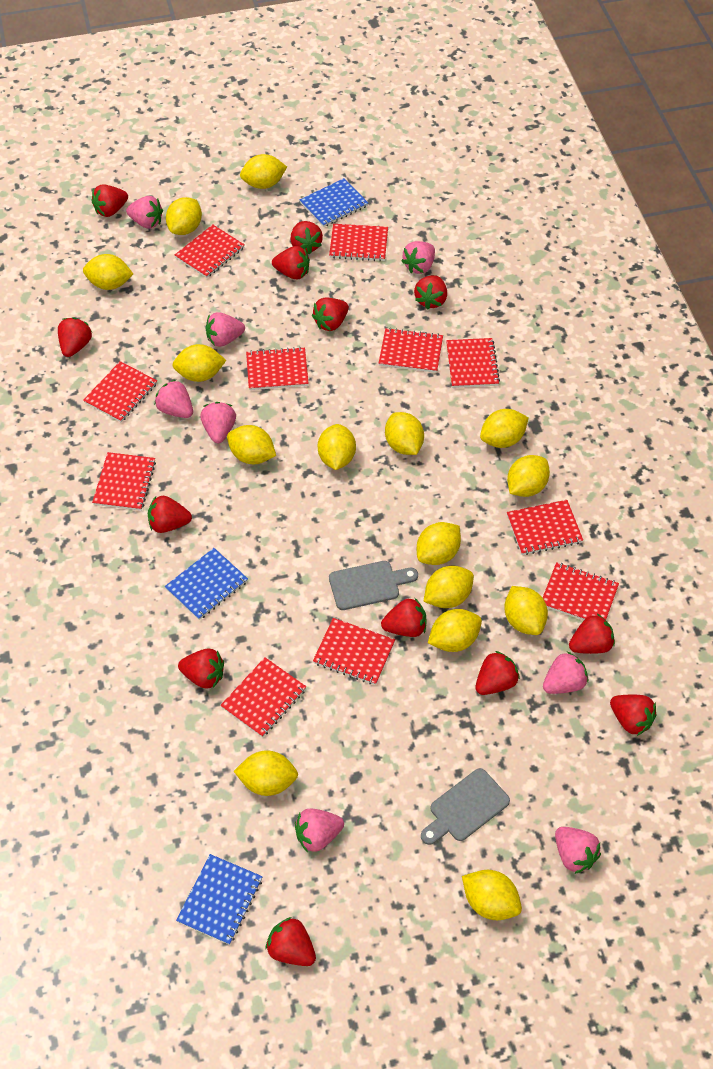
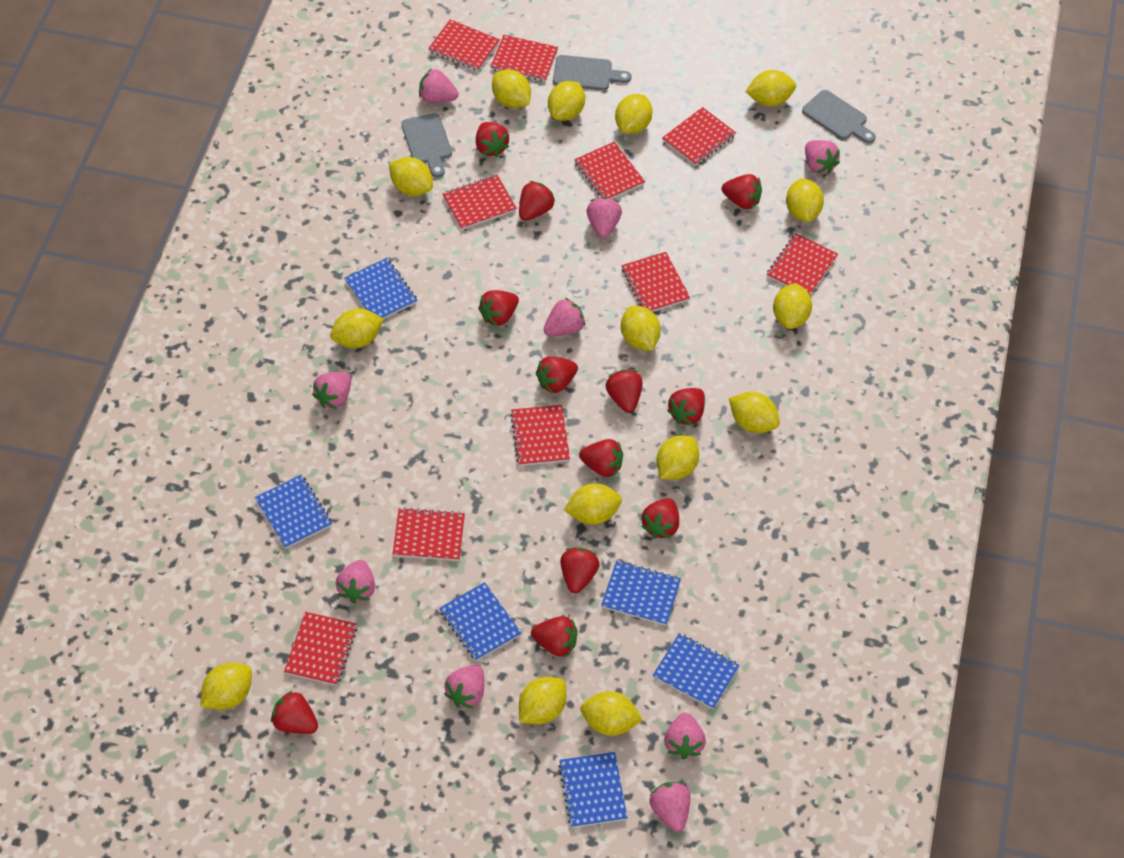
blue notebook: [165,548,248,620] [176,854,263,945] [300,178,368,227] = 3 -> [255,475,332,548] [344,258,418,319] [439,582,521,661] [558,752,628,828] [601,560,681,626] [653,633,740,709] = 6
grey cutting board: [329,561,418,610] [421,768,510,845] = 2 -> [401,113,452,178] [553,55,632,91] [802,90,876,144] = 3
pink strawberry: [126,196,163,229] [155,380,193,418] [200,402,236,443] [206,312,245,347] [295,809,344,852] [402,241,435,274] [543,652,588,694] [555,827,601,874] = 8 -> [312,372,351,409] [335,560,375,604] [419,69,458,103] [444,665,484,708] [544,298,585,336] [586,197,622,238] [649,782,691,832] [664,713,706,760] [805,140,840,174] = 9
red notebook: [83,361,157,422] [92,452,156,511] [175,224,245,278] [220,657,306,737] [246,347,309,390] [313,618,395,685] [329,224,388,261] [379,328,443,373] [446,338,500,388] [507,500,583,555] [543,562,619,620] = 11 -> [284,612,357,686] [392,507,465,561] [428,20,500,71] [442,175,517,230] [491,35,558,82] [510,405,570,466] [574,142,645,199] [621,252,690,312] [662,107,736,166] [767,233,838,295] = 10
red strawberry: [58,317,92,357] [92,184,128,217] [148,496,192,533] [178,648,224,689] [266,917,316,966] [272,246,310,279] [290,221,323,255] [312,297,349,331] [381,598,426,637] [414,275,447,310] [476,651,520,695] [569,614,615,654] [610,694,657,736] = 13 -> [271,691,318,734] [476,122,509,157] [478,290,519,326] [519,181,555,221] [531,616,577,657] [536,356,578,393] [560,548,600,593] [579,439,623,477] [606,370,642,413] [641,498,679,539] [667,388,705,425] [721,174,762,209] = 12

